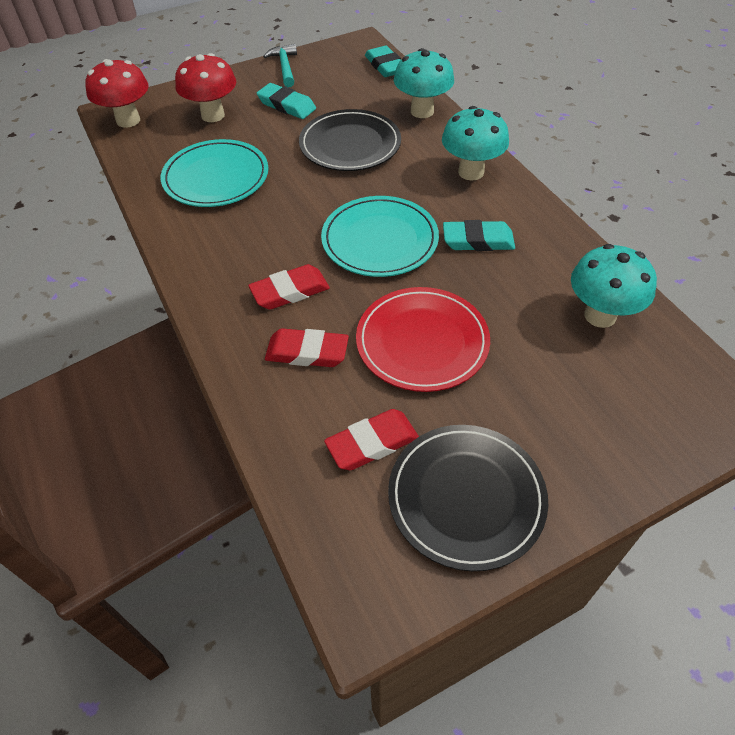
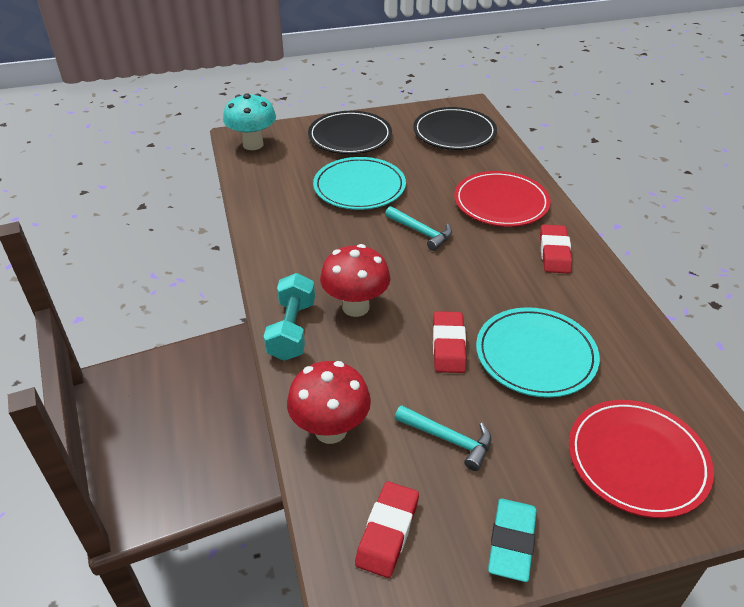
red plate: [356,287,490,392] = 1 -> [454,171,551,227] [569,400,714,518] = 2
turquoise dumbbell: none = 0 -> [264,273,315,361] = 1
turquoise eraser: [257,83,316,119] [365,46,401,77] [443,220,515,251] = 3 -> [488,499,537,582] = 1
turquoise hammer: [263,44,297,87] = 1 -> [385,206,452,251] [395,405,491,471] = 2
turquoise mushroom: [394,48,454,118] [442,106,509,180] [571,244,657,328] = 3 -> [223,94,276,150] = 1

